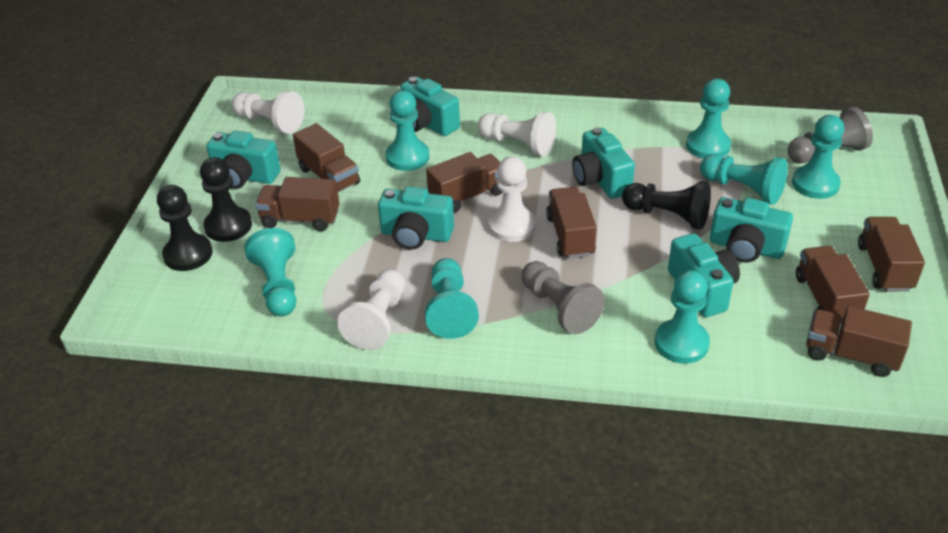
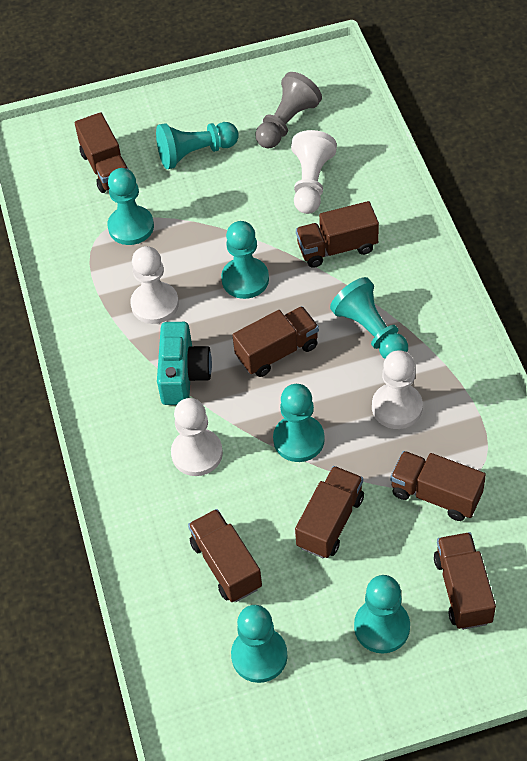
black pawn: [157,185,213,271] [200,157,252,242] [622,181,711,230] = 3 -> none = 0
grey pawn: [522,261,605,334] [788,106,873,163] = 2 -> [255,72,322,149] = 1
turquoise camera: [206,130,281,189] [378,186,454,250] [400,76,460,136] [572,127,635,199] [668,233,740,317] [710,197,793,263] = 6 -> [157,322,212,405] = 1

